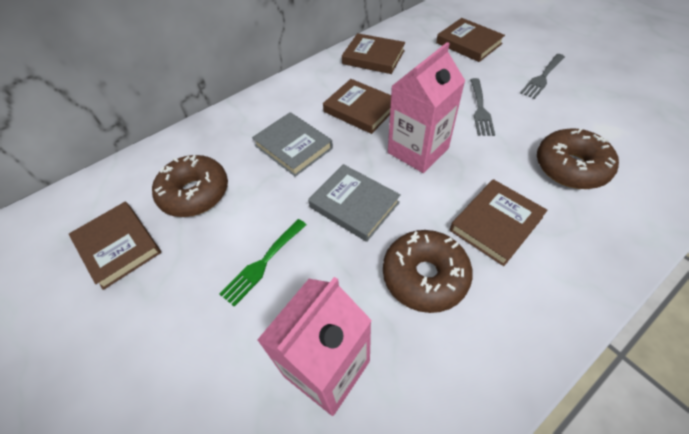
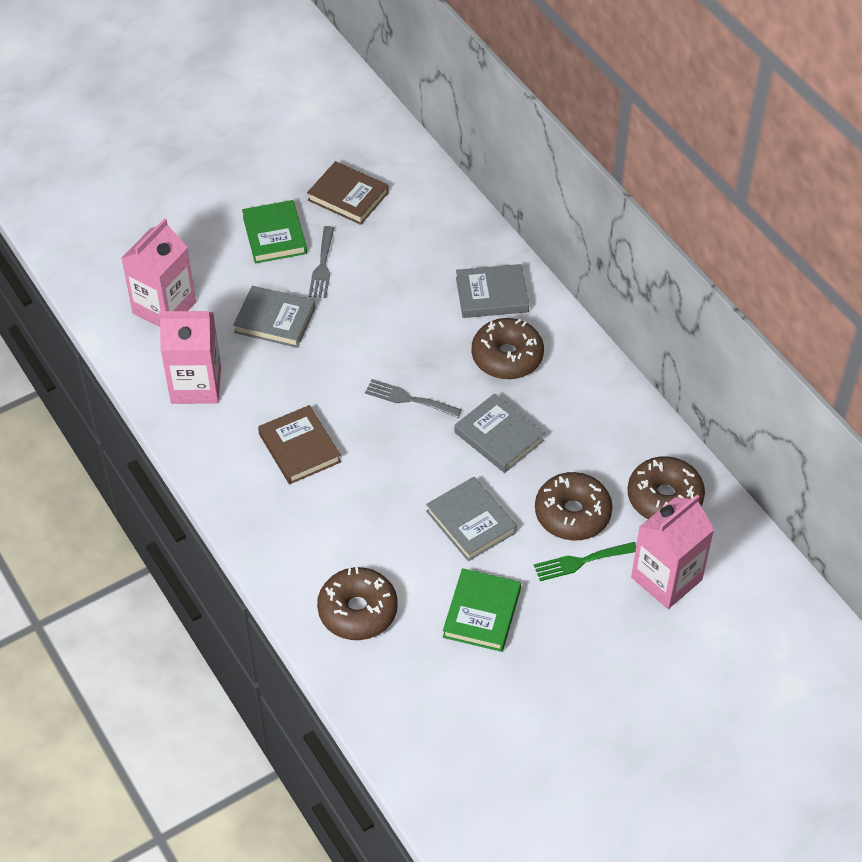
brown book: [69,202,161,290] [323,79,391,134] [342,33,405,74] [436,18,505,62] [450,179,547,266] = 5 -> [258,405,341,484] [307,161,389,225] = 2
brown donut: [152,155,228,217] [383,230,473,313] [537,128,619,189] = 3 -> [317,567,398,640] [472,318,544,379] [535,472,613,541] [628,456,705,519] = 4
green book: none = 0 -> [242,200,307,264] [443,568,521,652] = 2
grey book: [252,112,333,177] [308,164,401,242] = 2 -> [233,286,315,348] [426,477,517,561] [455,393,545,473] [456,264,529,318] = 4
pink carton: [257,277,372,416] [388,42,465,173] = 2 -> [121,218,196,327] [159,311,221,404] [631,495,714,609] = 3

